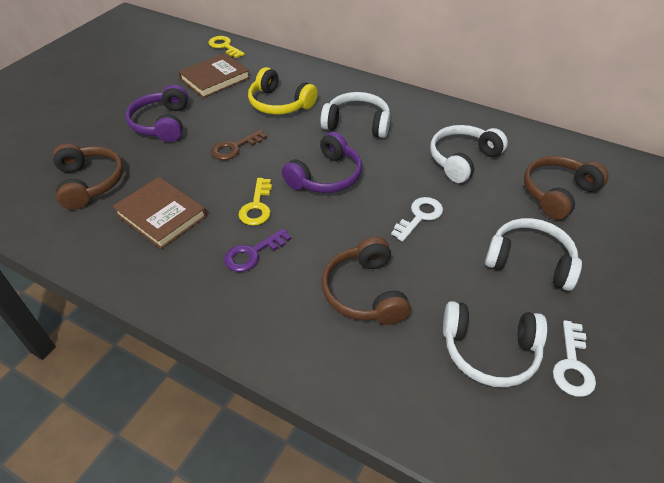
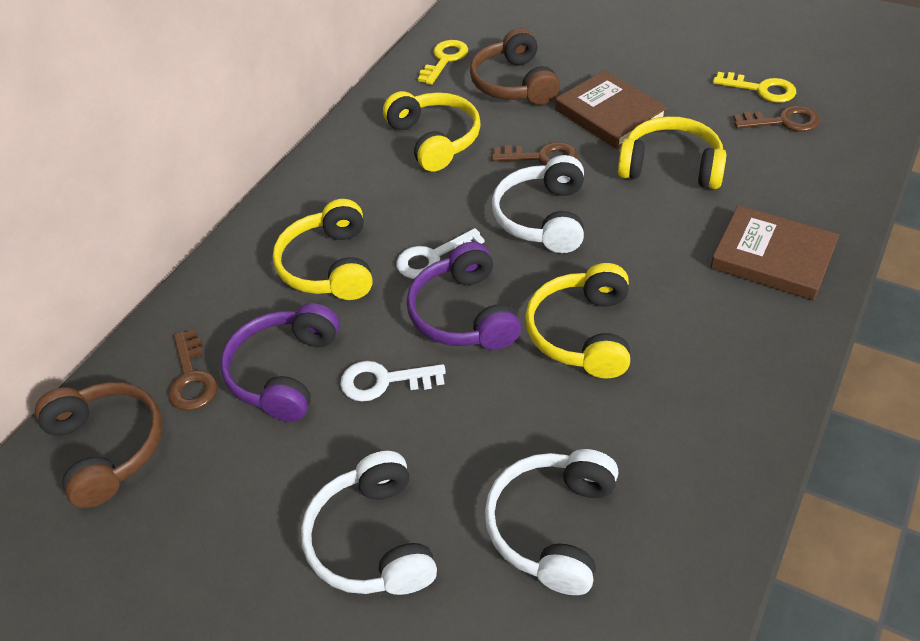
brown headphones: [53,143,124,210] [322,237,411,325] [524,156,609,220] = 3 -> [35,382,163,508] [470,28,560,105] = 2
brown key: [211,130,267,160] = 1 -> [168,329,218,411] [492,142,578,165] [733,106,820,132] = 3
purple key: [224,228,291,272] = 1 -> none = 0
white headphones: [320,92,390,138] [430,125,508,183] [443,301,547,387] [485,218,582,291] = 4 -> [301,451,437,595] [485,449,618,595] [492,155,584,253] = 3
yellow headphones: [248,67,318,115] = 1 -> [273,199,373,300] [383,91,481,172] [525,263,630,378] [618,116,726,189] = 4

